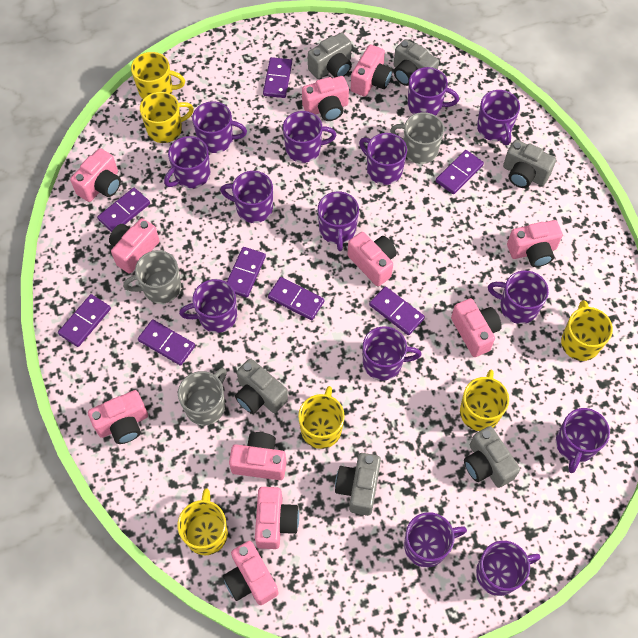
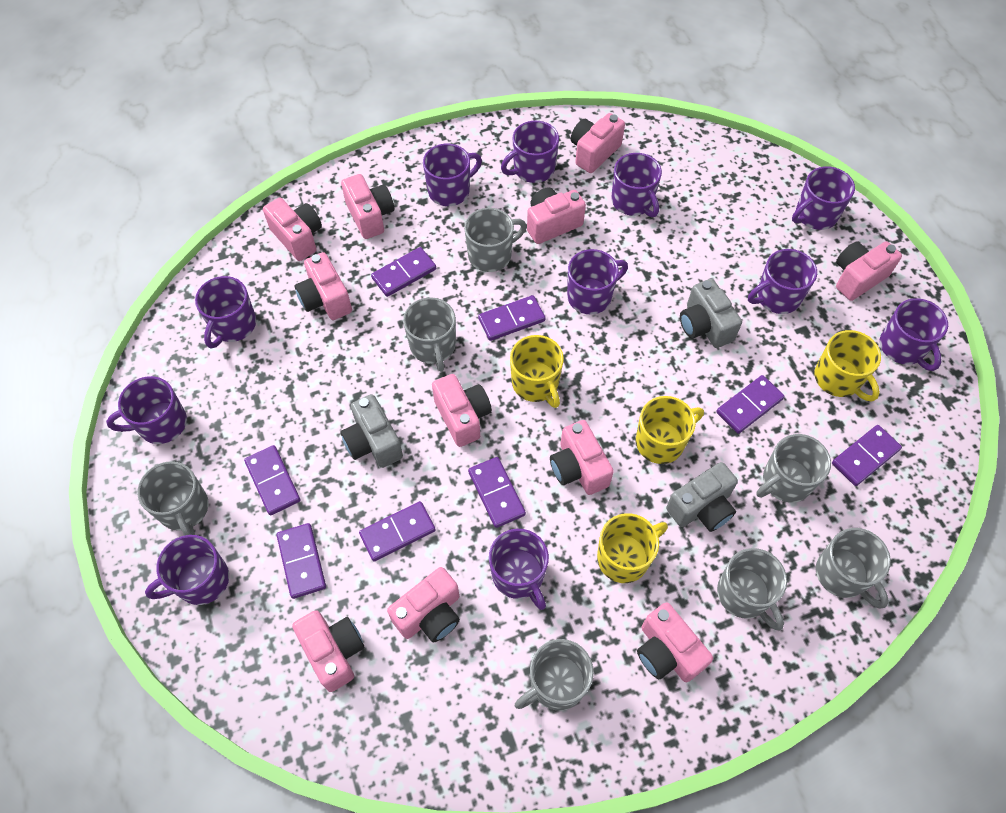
grey camera: [235,358,288,414] [308,33,352,79] [335,453,381,516] [394,39,439,86] [464,426,520,488] [503,140,556,188] = 6 -> [341,394,403,468] [666,462,738,532] [680,279,742,348] = 3
grey mug: [123,250,181,304] [178,368,227,425] [390,112,444,164] = 3 -> [137,461,208,535] [403,297,456,371] [464,208,526,272] [515,639,594,711] [717,548,787,630] [756,434,831,503] [816,528,891,608] = 7
purple mug: [164,136,210,188] [179,279,237,333] [192,101,247,153] [220,171,273,223] [283,111,336,163] [318,191,359,251] [359,133,407,185] [363,326,422,381] [404,512,467,568] [408,67,459,116] [476,541,540,596] [477,90,520,145] [488,271,549,324] [556,408,610,473] = 14 -> [106,376,187,444] [145,535,229,605] [195,276,256,348] [423,144,482,206] [489,529,549,610] [501,121,559,183] [567,249,628,314] [611,153,662,217] [748,249,817,314] [792,166,855,230] [880,298,948,371] = 11
yellow mug: [131,52,185,99] [140,92,194,143] [177,489,228,555] [298,386,345,449] [460,370,509,431] [561,300,613,361] = 6 -> [510,335,564,408] [597,513,668,583] [636,396,704,464] [814,330,881,402] = 4

